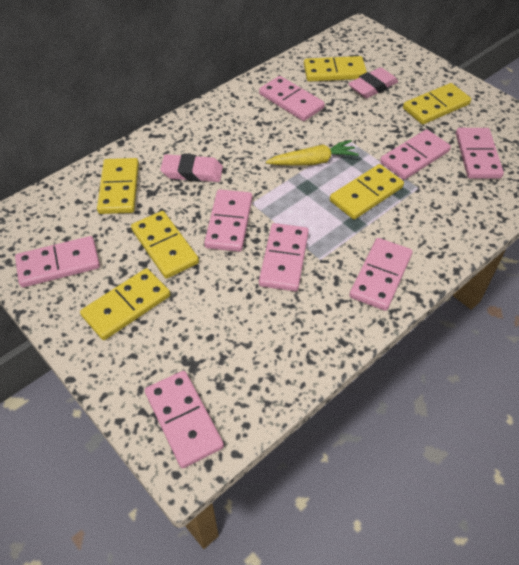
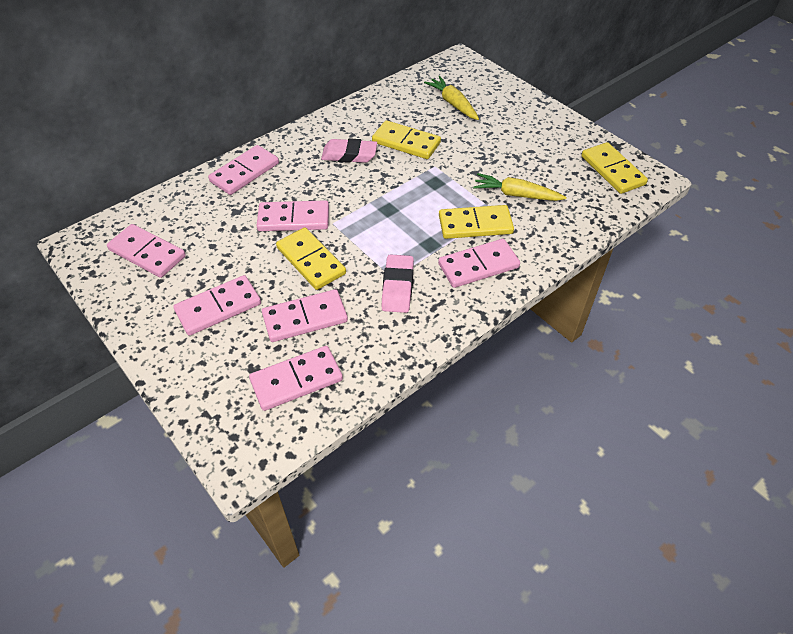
pink domino: [15,236,100,287] [145,371,224,468] [204,189,252,252] [259,76,325,121] [259,223,309,291] [349,238,412,311] [380,129,451,180] [456,128,504,179] = 8 -> [107,224,186,278] [173,275,261,336] [208,145,279,195] [249,346,343,411] [256,200,329,231] [262,289,348,342] [438,239,520,288] = 7
yellow carrot: [266,140,359,166] = 1 -> [424,76,479,120] [473,173,567,201] = 2
yellow domino: [80,268,170,340] [97,158,139,214] [131,211,199,279] [304,56,367,82] [330,164,404,220] [403,83,471,125] = 6 -> [276,227,346,290] [372,120,441,159] [439,205,514,239] [581,142,648,194] = 4

